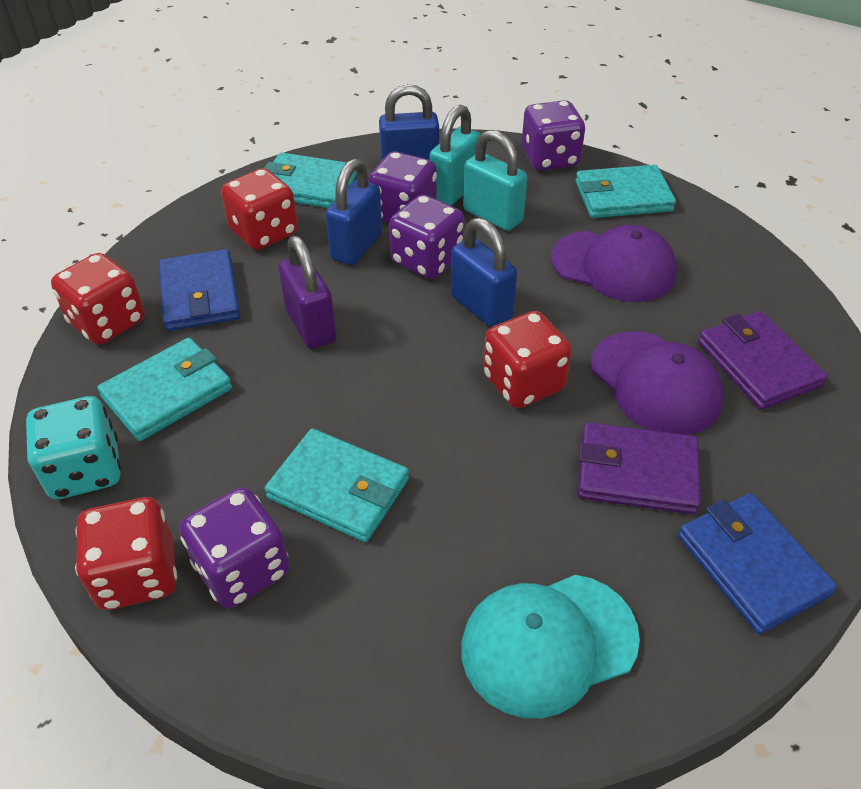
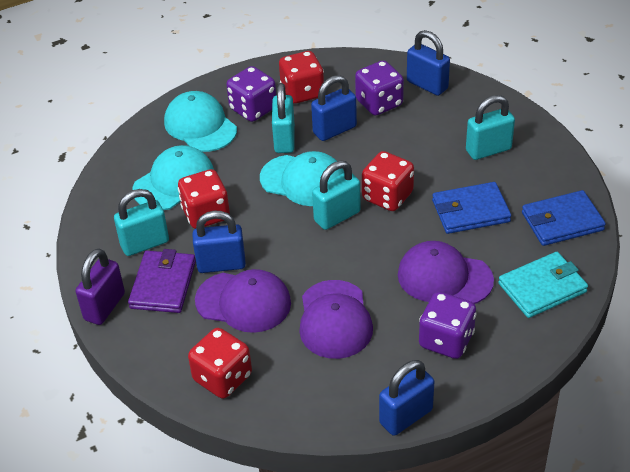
blue padlock: [326,159,382,265] [379,84,439,161] [451,218,517,327] = 3 -> [193,211,246,273] [311,75,357,141] [379,360,434,436] [407,30,450,96] = 4
purple cap: [551,225,677,302] [591,331,724,435] = 2 -> [195,269,291,333] [299,280,373,359] [398,241,494,304] = 3
purple dice: [180,487,290,608] [368,152,437,223] [389,195,464,279] [522,100,585,171] = 4 -> [226,66,276,122] [355,60,404,116] [419,292,476,359] = 3
purple wallet: [578,422,701,514] [698,311,828,410] = 2 -> [128,249,196,313] = 1
turquoise cap: [461,575,640,718] = 1 -> [132,145,214,210] [164,91,237,152] [260,151,344,206] = 3
turquoise dice: [26,396,121,499] = 1 -> none = 0
turquoise padlock: [429,105,481,206] [463,130,527,231] = 2 -> [114,189,169,256] [272,83,295,153] [312,161,361,230] [466,95,515,160] = 4
turquoise wallet: [97,338,232,441] [264,152,356,208] [265,428,409,542] [576,165,676,218] = 4 -> [498,252,588,318] = 1

